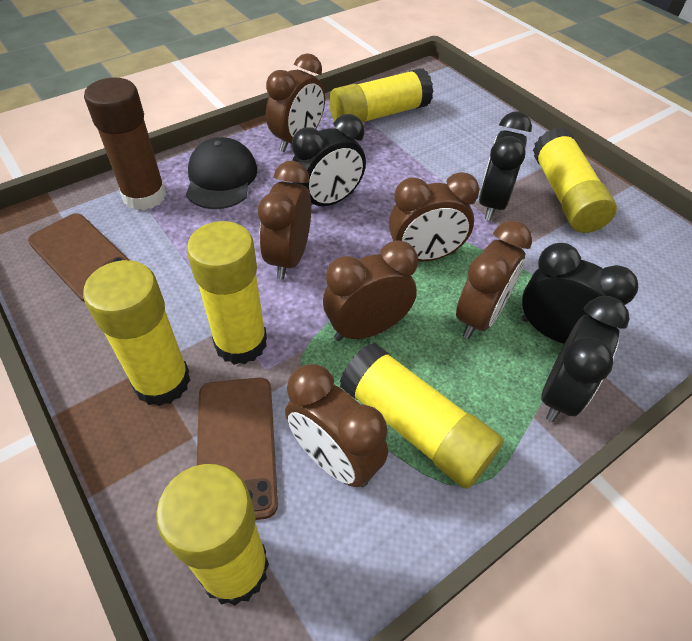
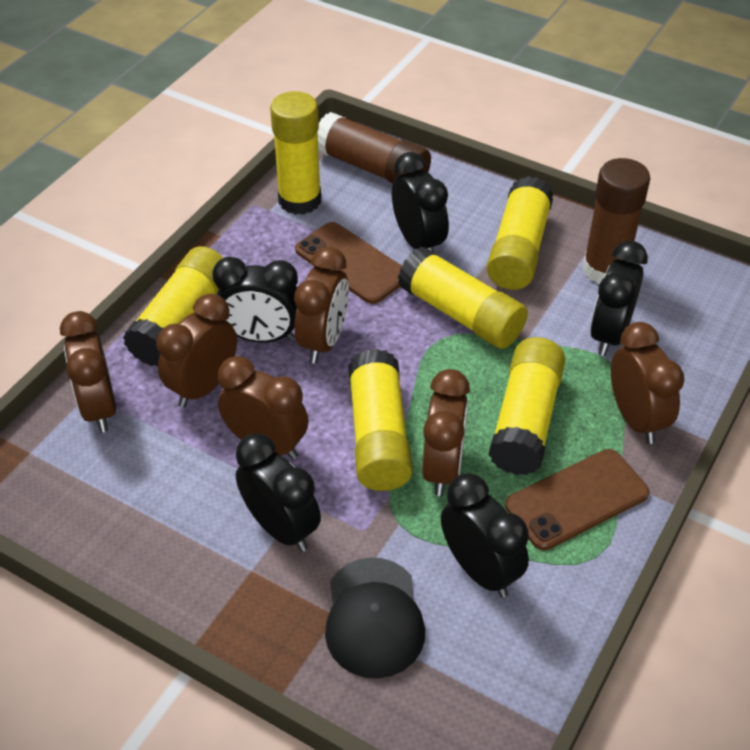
black clock: [292,114,366,206] [479,112,532,220] [522,243,638,344] [541,296,630,422] = 4 -> [212,257,298,343] [236,434,321,552] [392,152,449,252] [441,473,529,598] [590,241,648,356] = 5
brown glue stick: [84,78,166,210] = 1 -> [317,112,431,183] [582,158,650,284] = 2

